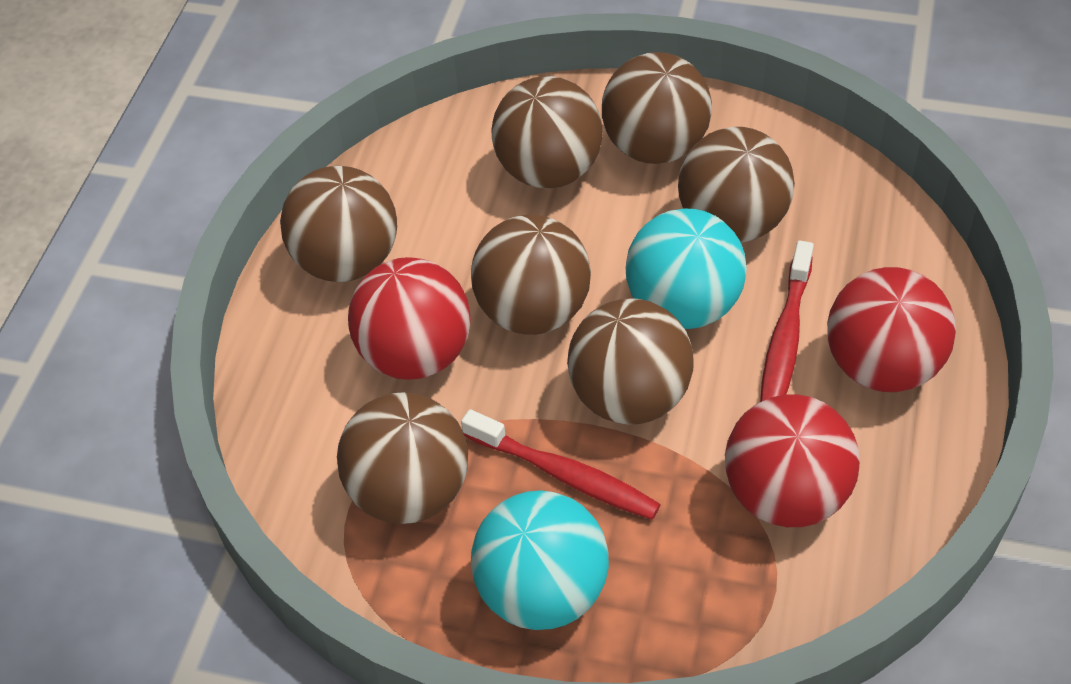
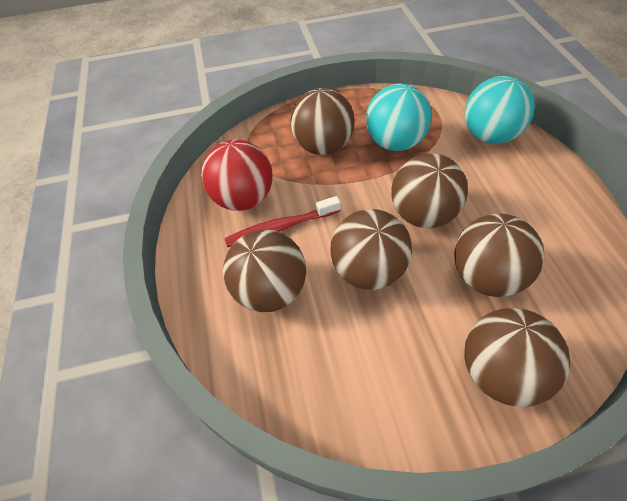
brown ball: [280,166,397,282] [337,392,468,524] [471,215,591,335] [492,76,603,188] [567,298,694,425] [602,52,712,164] [678,127,795,242] = 7 -> [223,230,306,312] [290,88,355,155] [331,209,412,290] [391,153,468,228] [454,214,544,297] [464,308,570,407] = 6
red ball: [348,257,471,380] [725,394,860,527] [827,267,956,392] = 3 -> [201,140,272,211] = 1
red toothbrush: [461,409,661,520] [760,240,814,402] = 2 -> [224,196,341,247] = 1

